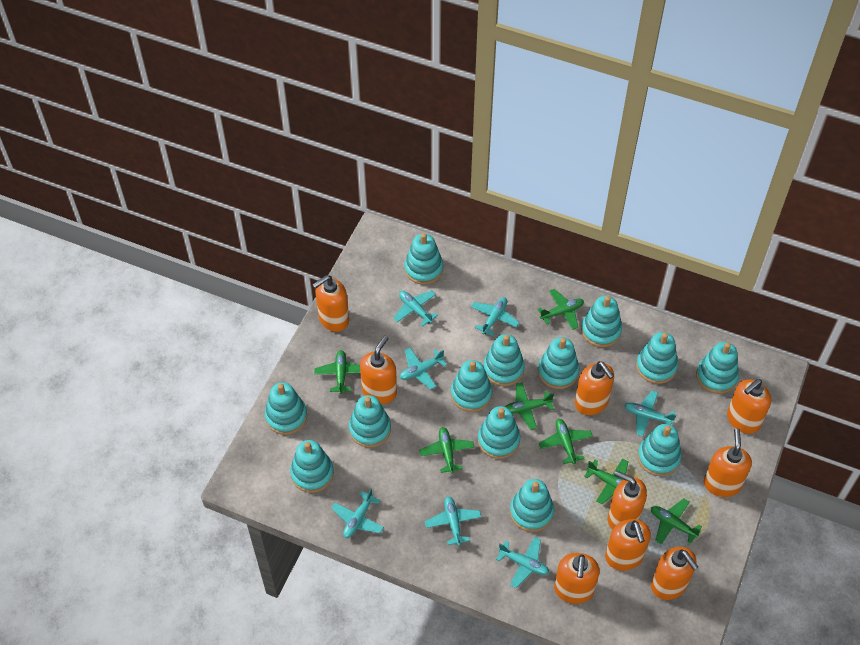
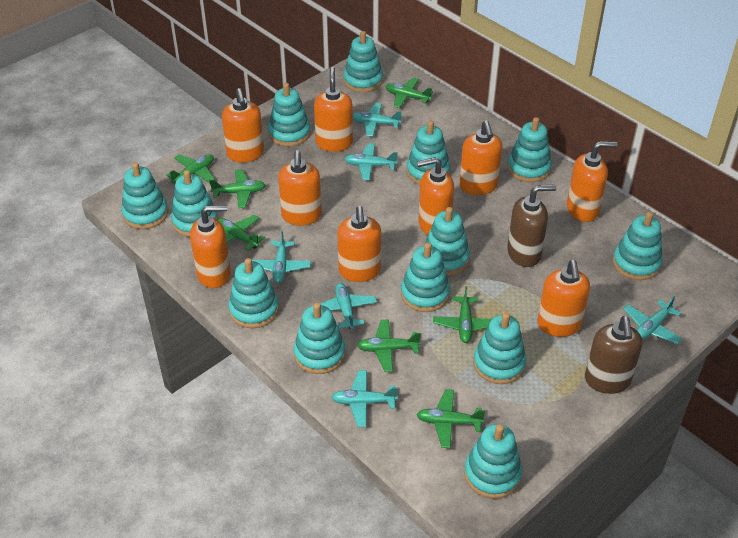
brown soap dispenser: none = 0 -> [507,185,557,267] [585,316,643,394] = 2
turquoise plane: [331,489,384,538] [393,290,438,326] [400,348,447,390] [425,496,481,546] [471,297,519,336] [496,537,549,588] [625,390,676,436] = 7 -> [252,231,311,283] [320,283,377,330] [332,370,398,427] [345,143,398,180] [353,103,402,137] [624,296,683,344] = 6

